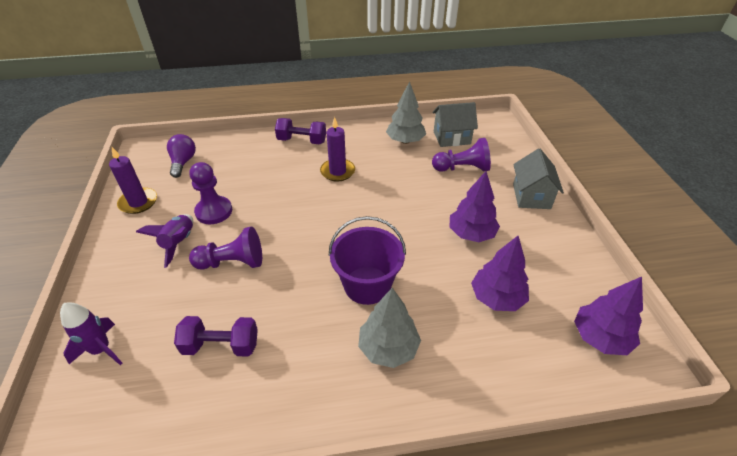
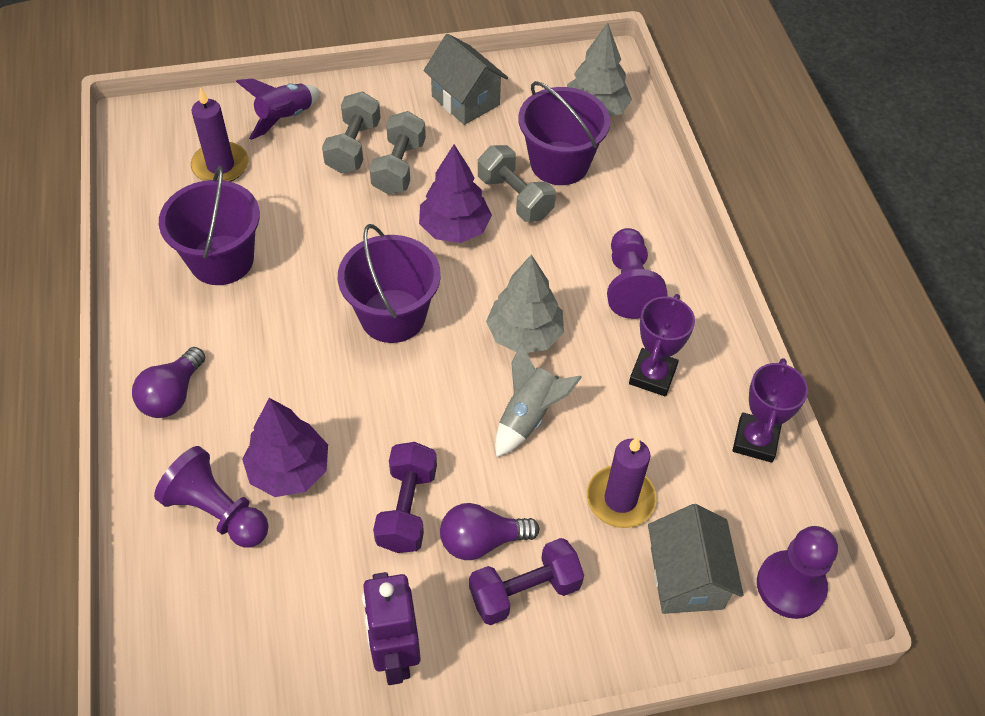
grey dumbbell: none = 0 -> [322,91,381,174] [369,111,426,195] [478,145,556,222] = 3
grey rocket: none = 0 -> [495,343,582,457] = 1
purple bucket: [328,216,406,305] = 1 -> [159,166,260,285] [338,224,441,343] [518,81,610,185] = 3
purple light bulb: [167,134,196,178] = 1 -> [132,347,205,418] [440,503,540,560] = 2
purple robot: none = 0 -> [362,572,421,685] = 1
purple rocket: [60,302,122,365] [136,214,193,268] = 2 -> [236,78,321,140] = 1
purple tree: [450,171,500,242] [471,236,529,311] [574,277,643,355] = 3 -> [242,398,328,497] [419,145,492,243] = 2
purple trophy: none = 0 -> [629,294,695,396] [733,358,808,463] = 2

